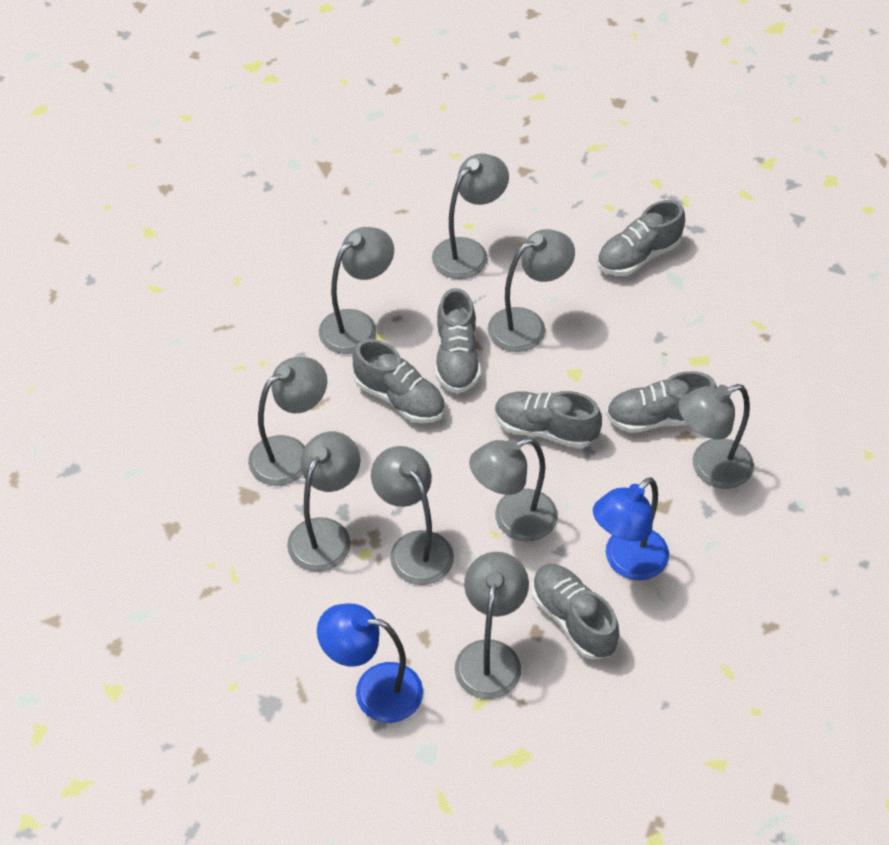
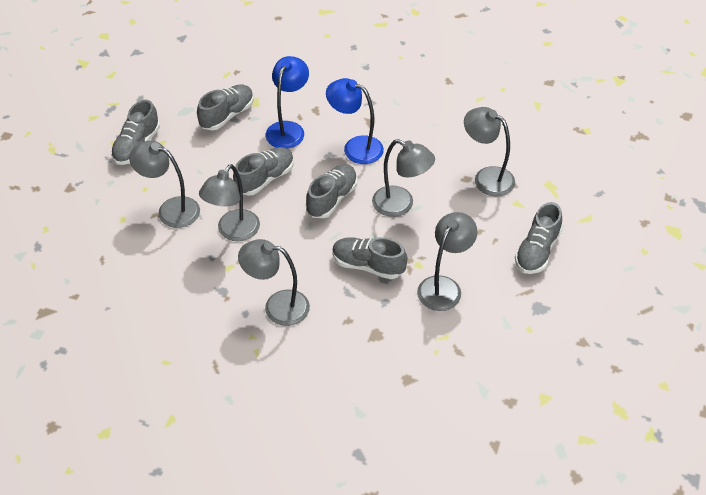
grey lamp: [248,357,327,486] [287,431,360,572] [319,227,394,354] [371,446,454,585] [432,154,509,279] [455,552,529,699] [469,437,558,541] [488,229,575,352] [679,384,754,489] = 9 -> [129,141,200,228] [199,164,260,241] [238,239,310,326] [372,139,435,217] [417,212,478,311] [464,107,515,196] = 6

